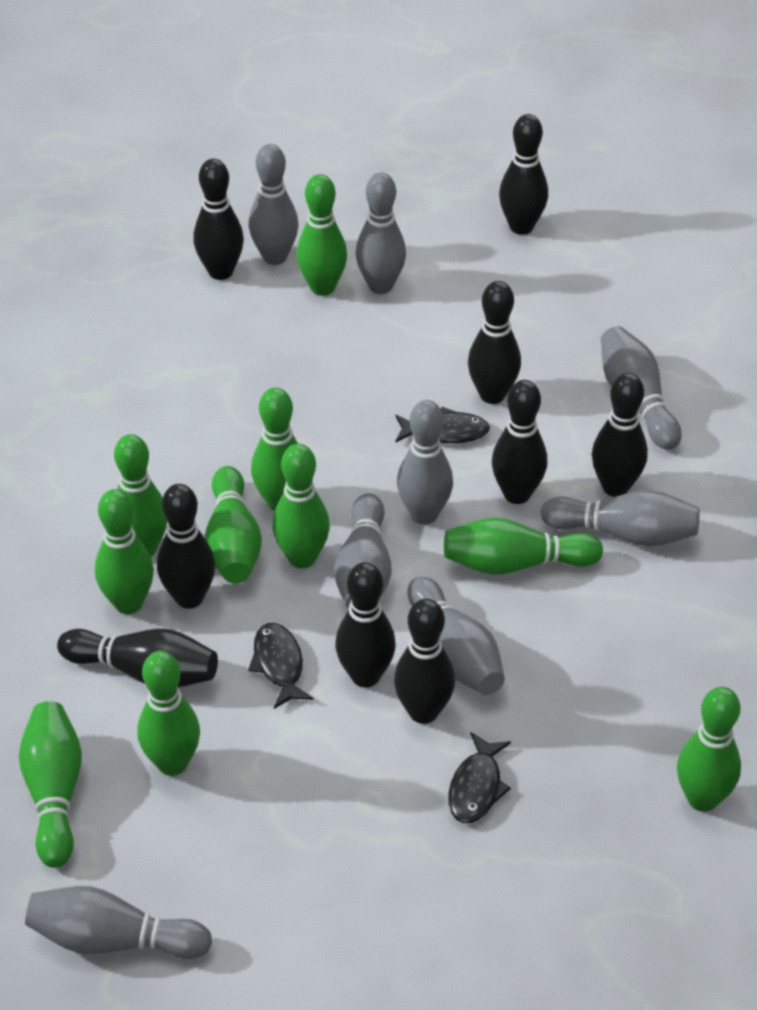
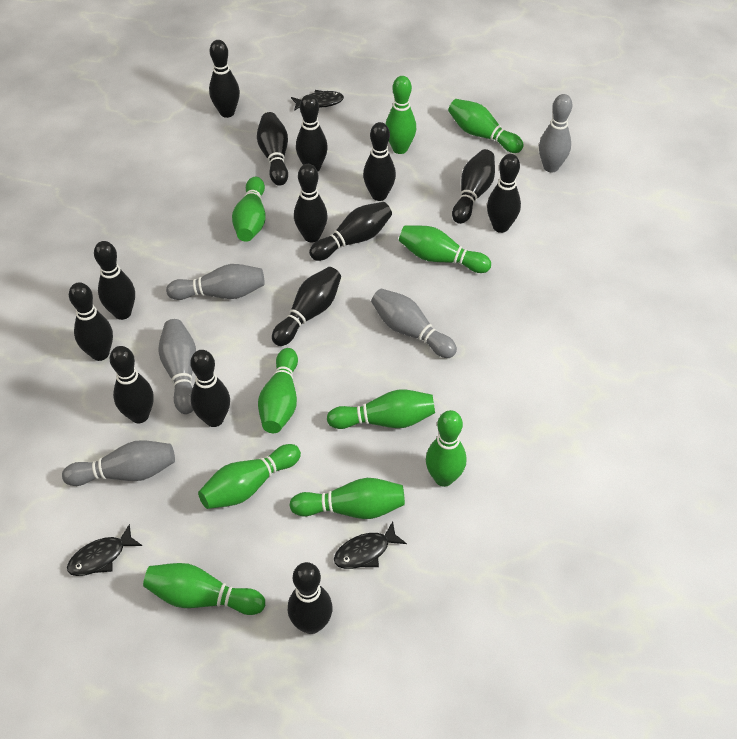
black bowling pin: [57,629,218,687] [157,484,215,609] [193,159,244,280] [335,562,396,687] [394,599,455,724] [468,281,521,404] [492,380,547,504] [499,114,548,235] [592,373,648,497] = 9 -> [69,282,113,361] [94,241,135,320] [110,346,154,423] [190,350,230,427] [209,40,240,118] [257,112,288,186] [272,267,341,346] [288,562,333,634] [294,164,328,243] [296,95,328,171] [309,202,392,261] [363,122,396,201] [452,149,495,224] [487,154,521,233] = 14
grey bowling pin: [25,886,212,959] [249,144,299,265] [334,493,391,609] [356,173,406,294] [397,400,453,524] [407,577,505,695] [540,490,699,547] [601,326,682,450] = 8 -> [62,440,175,486] [158,319,196,414] [166,264,265,300] [371,288,457,358] [539,94,572,173] = 5

